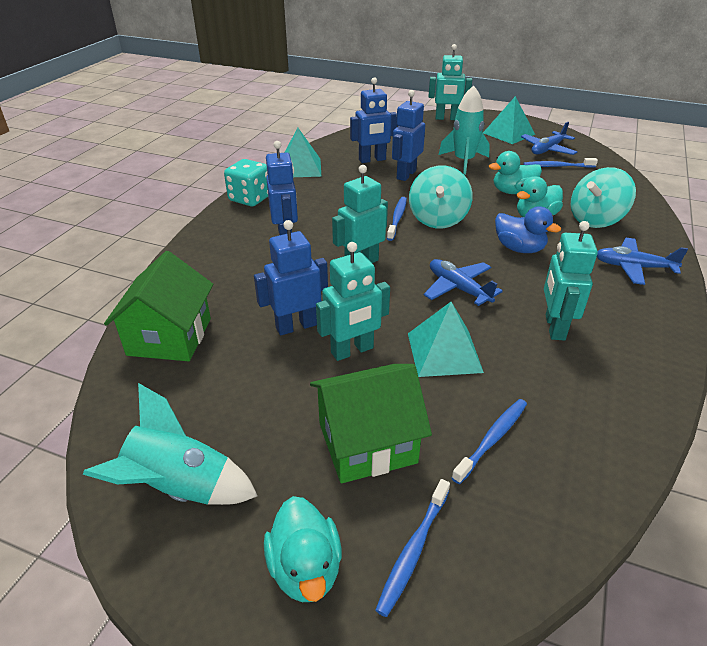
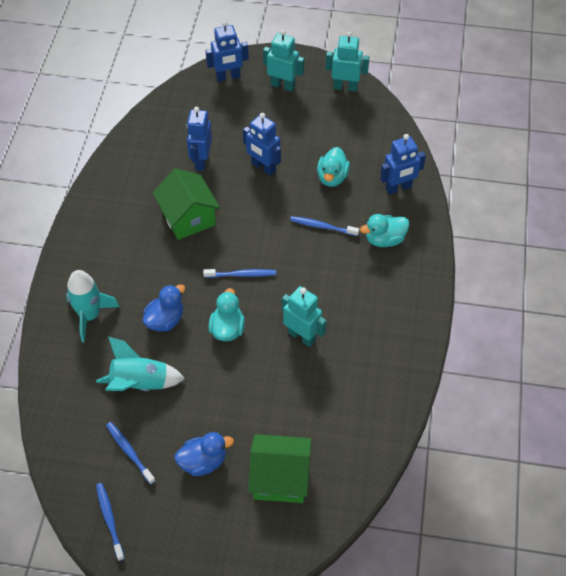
blue duck: [495,206,561,253] = 1 -> [143,284,185,332] [174,432,234,476] = 2
blue plane: [424,259,503,306] [521,122,577,155] [597,238,688,285] = 3 -> none = 0
turquoise dice: [224,159,268,206] = 1 -> none = 0
turquoise pyramid: [284,128,322,177] [408,302,484,377] [483,96,535,144] = 3 -> none = 0
turquoise robot: [316,242,390,361] [332,165,388,263] [428,44,472,120] [544,221,598,341] = 4 -> [263,30,305,92] [282,286,327,347] [326,31,369,92] = 3
turquoise spinning top: [409,165,473,229] [570,167,636,228] = 2 -> none = 0

